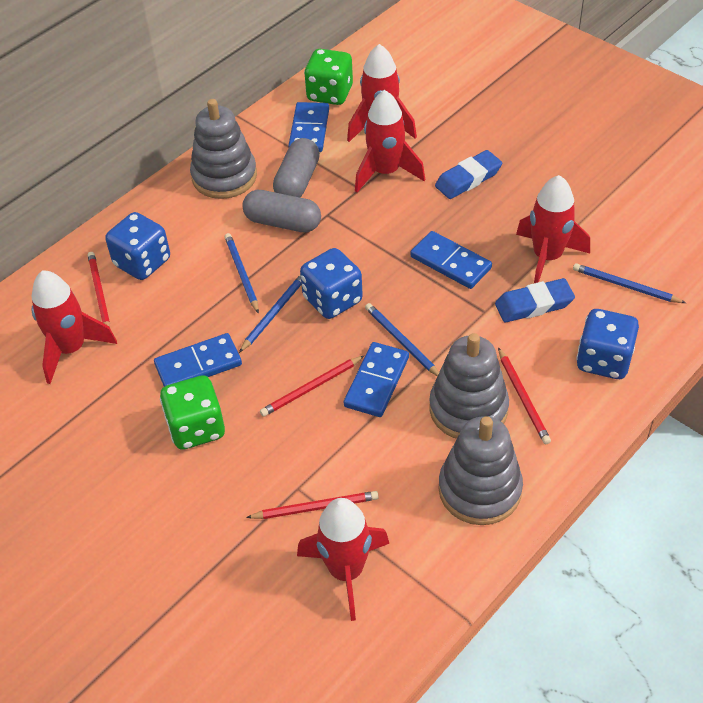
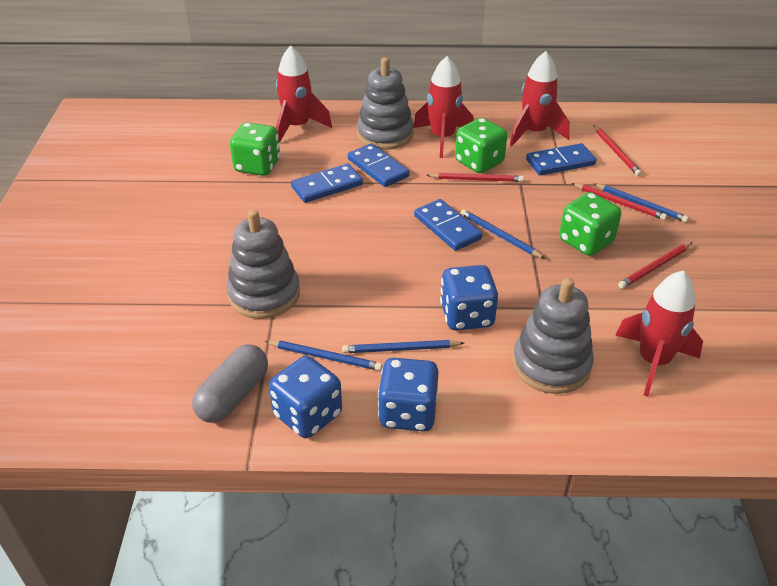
blue eraser: [435,150,502,199] [495,278,575,322] = 2 -> none = 0
green dice: [160,375,225,450] [304,49,353,105] = 2 -> [230,122,280,176] [455,118,507,173] [559,192,621,256] = 3
grey capsule: [242,190,321,232] [273,138,320,198] = 2 -> [192,344,268,423] = 1
red rocket: [31,270,117,384] [297,498,389,621] [347,44,417,142] [355,90,425,193] [516,175,590,283] = 5 -> [276,46,332,143] [413,56,474,158] [510,51,570,146] [615,270,703,397] = 4

